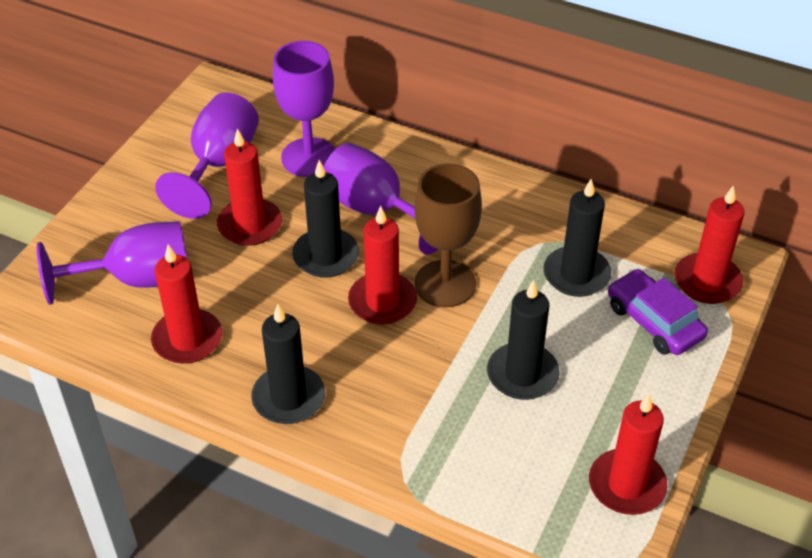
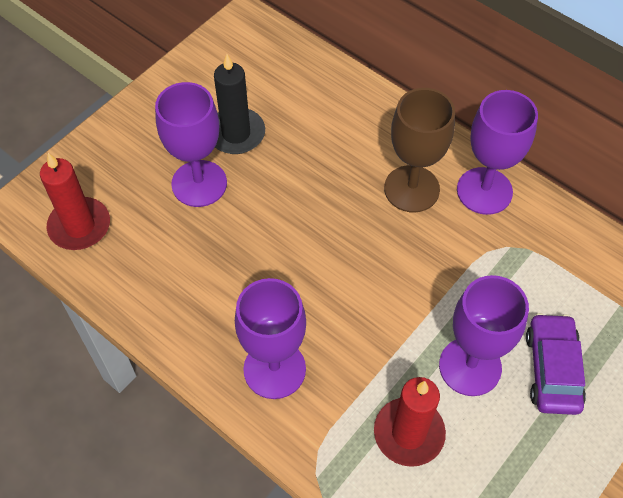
black candle: [251,304,325,424] [292,160,359,278] [487,280,560,400] [543,179,611,297] = 4 -> [214,54,265,154] = 1
red candle: [151,245,222,364] [217,128,282,246] [348,206,417,325] [589,394,667,515] [674,185,745,304] = 5 -> [40,153,110,250] [374,377,446,467] = 2

